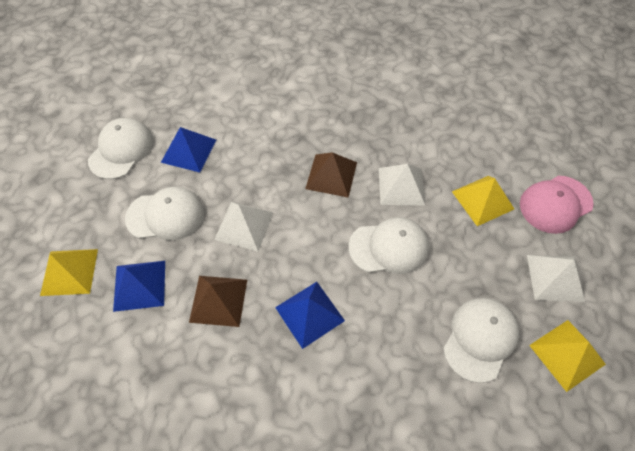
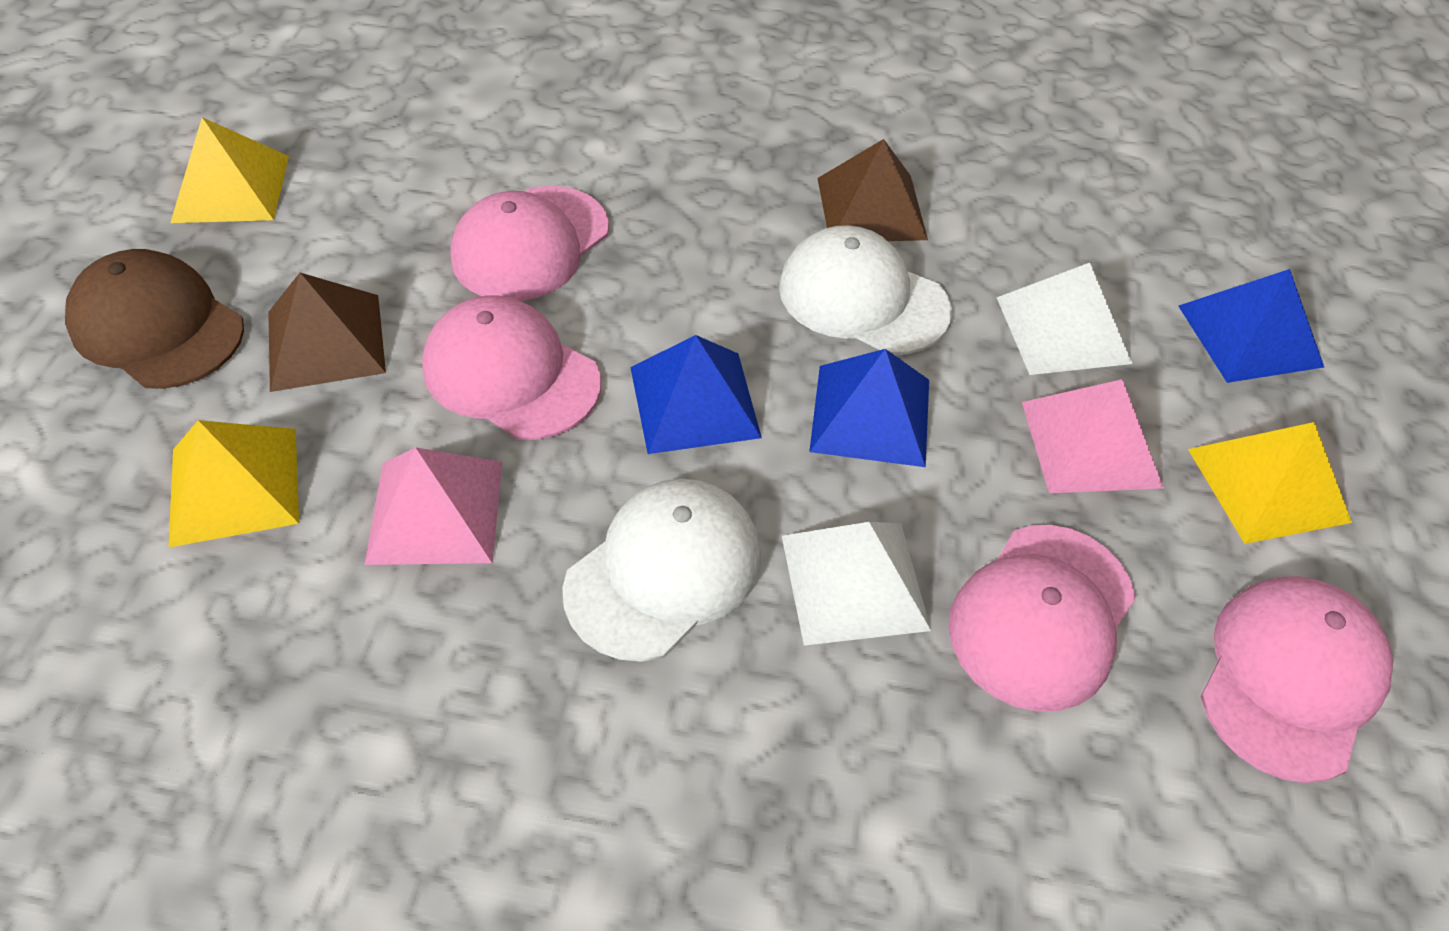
brown cap: none = 0 -> [65,249,244,389] = 1
pink cap: [520,176,594,234] = 1 -> [422,295,601,440] [450,186,609,301] [948,525,1136,712] [1201,576,1393,783] = 4
pink pyramid: none = 0 -> [364,447,503,565] [1022,379,1164,493] = 2
white cap: [88,118,153,179] [125,187,204,241] [349,217,429,274] [443,298,519,383] = 4 -> [562,479,761,662] [779,225,952,355] = 2
white pyramid: [214,202,274,251] [379,164,426,206] [527,255,585,302] = 3 -> [782,522,931,646] [997,263,1132,375] = 2

